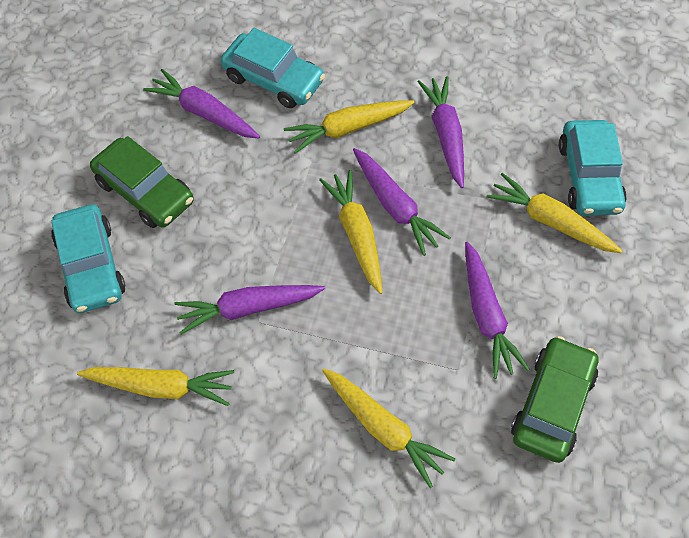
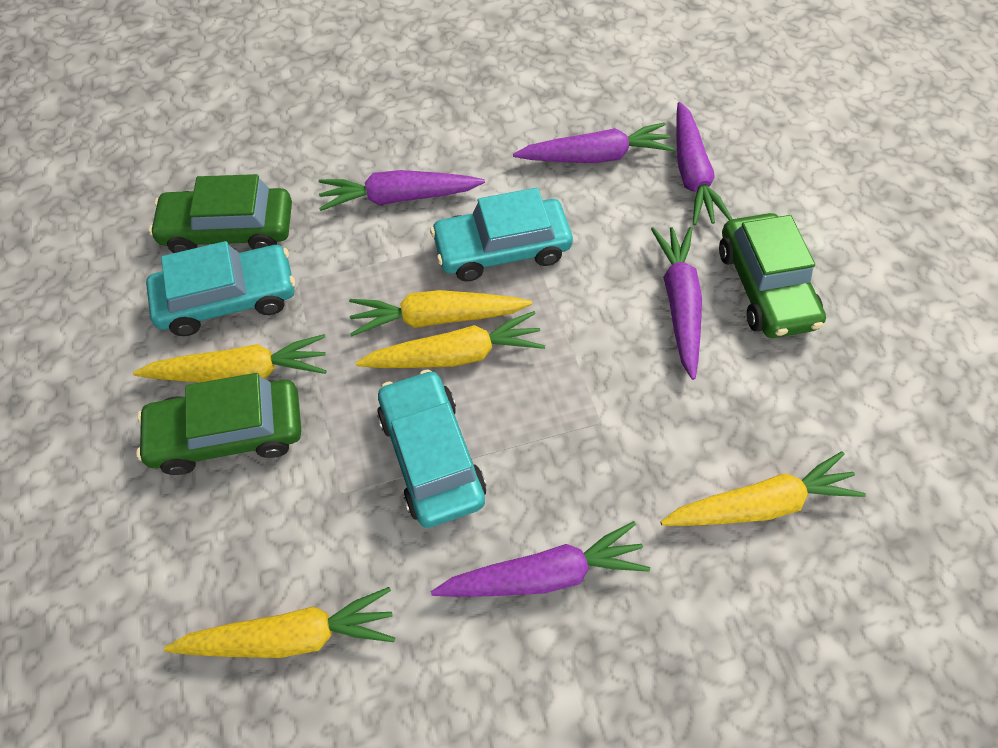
green car: [90,136,194,228] [511,336,598,463] = 2 -> [136,373,301,475] [149,174,292,253] [719,213,826,338] = 3

